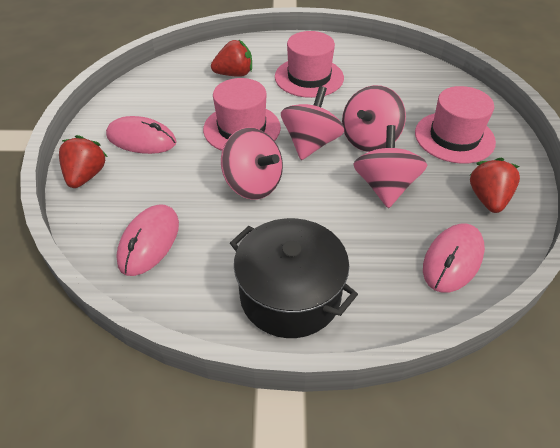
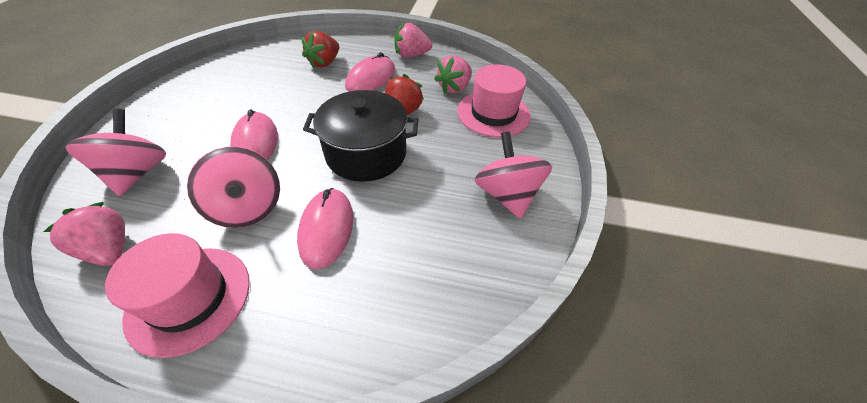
pink hat: [203,78,281,151] [275,31,344,98] [415,86,496,164] = 3 -> [105,233,250,358] [457,64,531,138] = 2
pink spinning top: [221,127,283,200] [281,86,345,160] [342,85,406,152] [353,125,427,208] = 4 -> [65,109,166,196] [187,147,280,228] [475,131,552,219] = 3
pink strawberry: none = 0 -> [44,202,125,266] [395,22,432,58] [434,55,472,94] = 3
red strawberry: [59,135,107,188] [211,40,252,77] [469,158,520,213] = 3 -> [301,31,339,68] [385,74,424,115] = 2

